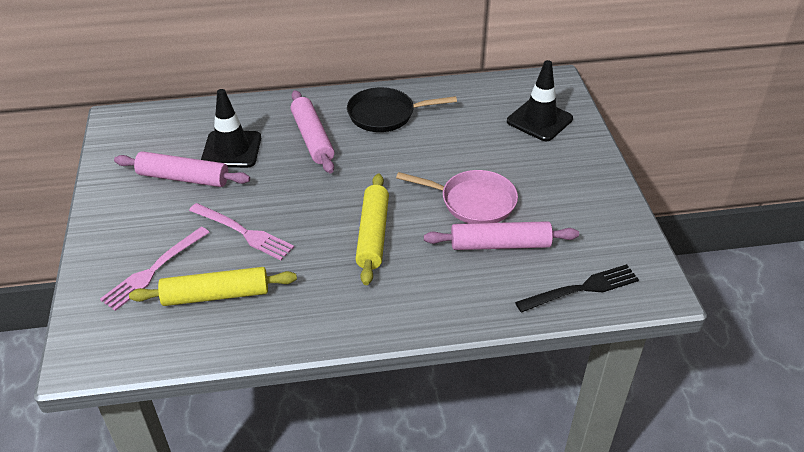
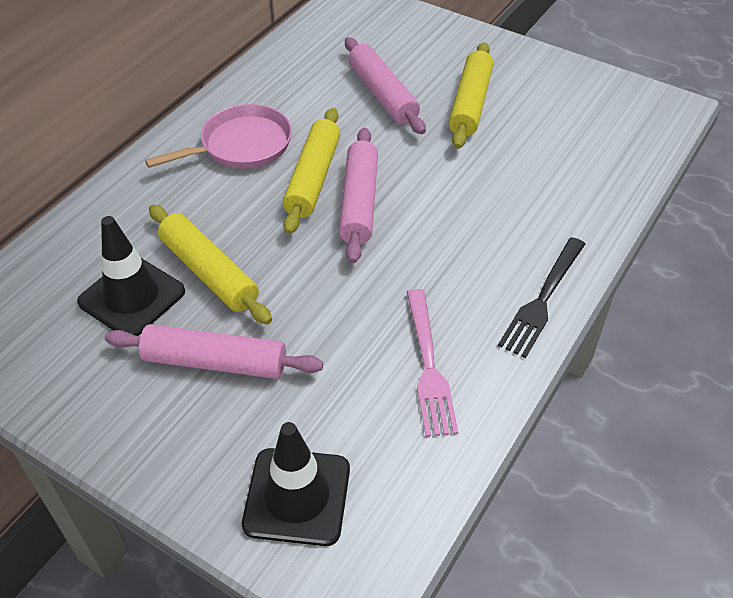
black pan: [347,87,457,132] = 1 -> none = 0
pink fork: [100,227,210,311] [189,203,294,260] = 2 -> [407,289,458,437] = 1
yellow rolling pin: [129,267,297,306] [355,174,389,285] = 2 -> [149,205,272,325] [283,108,340,234] [449,42,493,149] = 3

